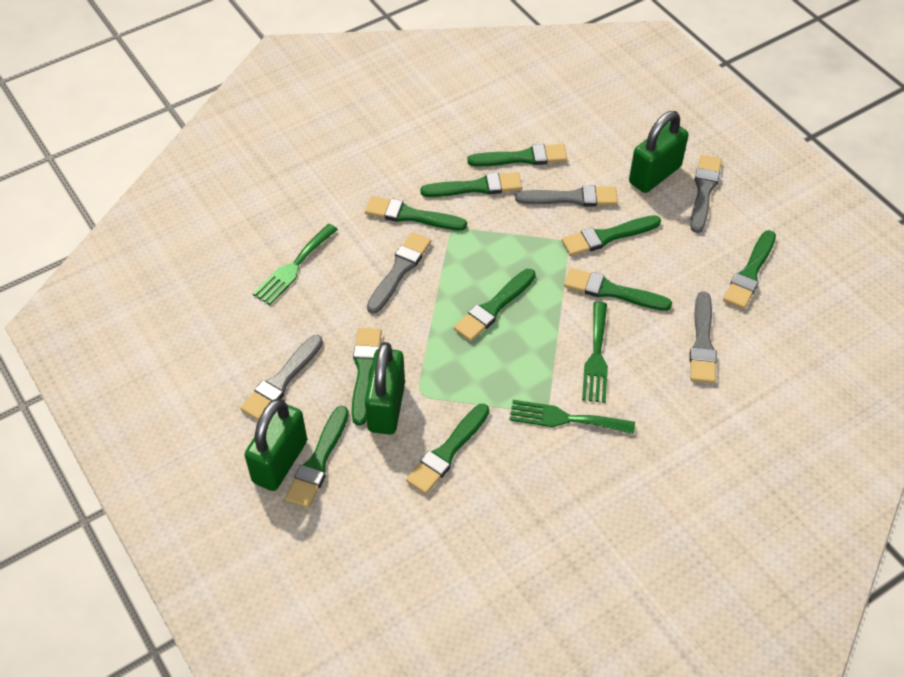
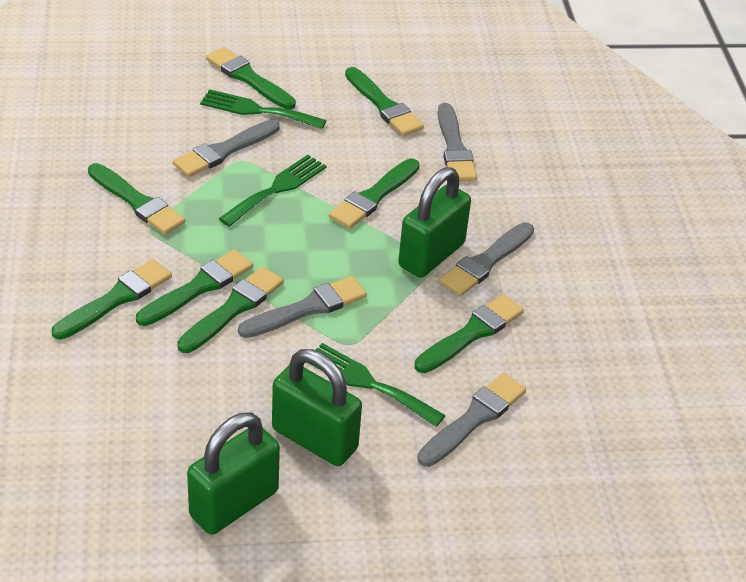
green brush: [285,406,349,508] [352,328,382,425] [365,196,467,230] [406,404,489,494] [420,172,522,197] [454,269,536,341] [467,144,567,166] [562,215,661,256] [564,268,672,311] [723,230,776,309] = 10 -> [52,259,172,340] [88,163,185,235] [136,250,253,326] [177,267,284,353] [206,47,296,109] [329,158,420,229] [345,67,424,136] [414,294,524,373] = 8

